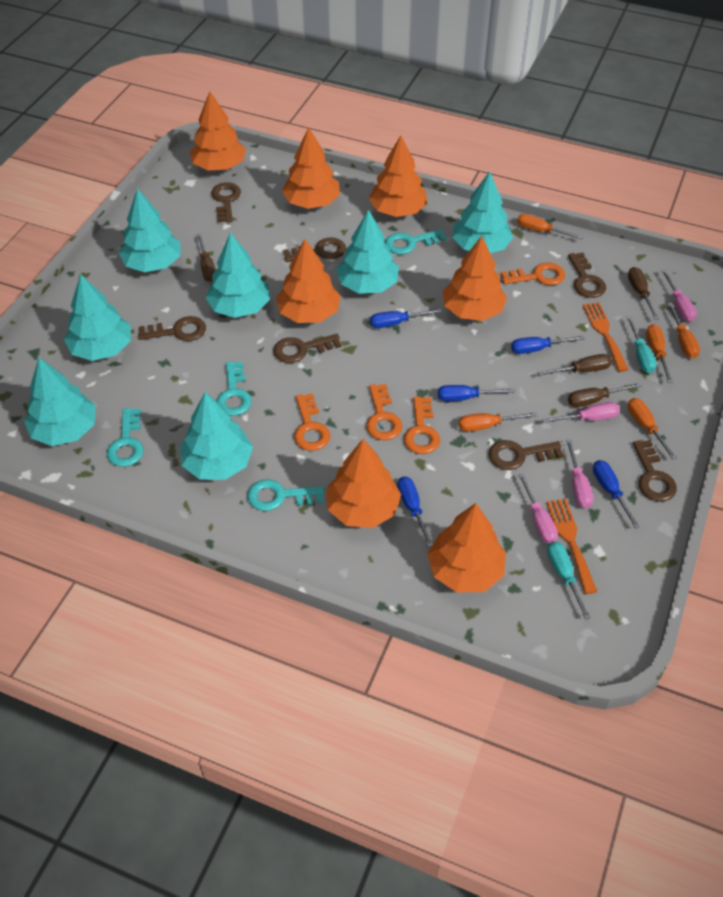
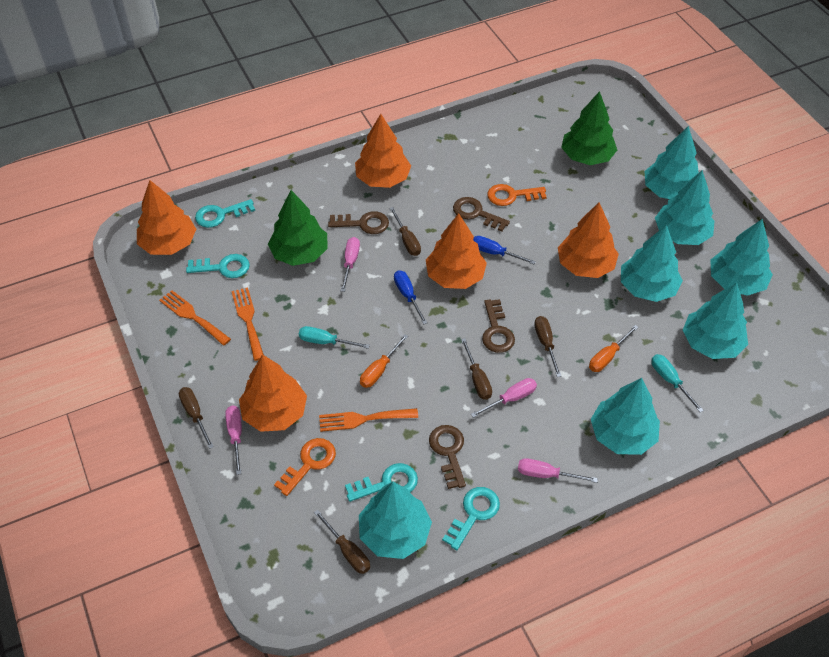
blue screwdriver: [370,309,442,328] [397,476,433,547] [438,385,516,401] [511,336,585,354] [593,460,640,529] = 5 -> [394,270,427,324] [473,236,536,264] = 2
brown key: [138,316,206,341] [211,182,241,222] [273,334,342,363] [283,238,346,262] [489,440,563,470] [568,252,606,298] [633,440,677,502] = 7 -> [328,211,389,234] [429,425,466,489] [453,197,510,232] [482,299,515,353] = 4
brown screwdriver: [197,234,216,282] [538,354,612,376] [568,383,642,407] [628,267,659,320] = 4 -> [179,387,214,449] [314,510,370,574] [389,207,421,256] [461,338,492,400] [534,316,562,377] = 5
green tree: none = 0 -> [268,190,328,266] [561,91,617,165] = 2
orange fork: [546,498,597,594] [583,302,629,372] = 2 -> [159,290,231,346] [231,287,264,361] [319,408,418,432] = 3
orange key: [294,393,330,451] [366,384,402,440] [404,396,440,454] [501,262,565,285] = 4 -> [274,438,336,496] [487,184,546,206] = 2
orange screwdriver: [459,412,537,432] [517,214,583,240] [628,398,677,460] [646,324,673,383] [667,303,700,359] = 5 -> [360,334,408,388] [589,325,639,372] = 2
orange tree: [190,91,246,170] [276,239,341,323] [282,127,340,209] [326,439,401,528] [369,135,428,217] [427,503,506,593] [443,236,507,321] = 7 -> [137,180,196,255] [239,354,307,432] [355,114,411,188] [426,213,487,289] [558,202,619,278] = 5

